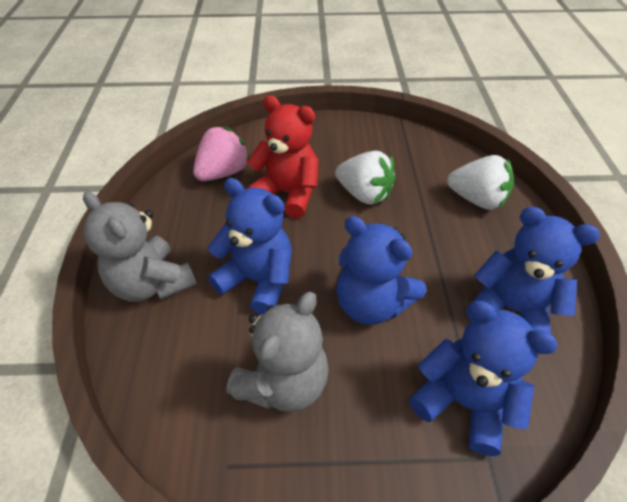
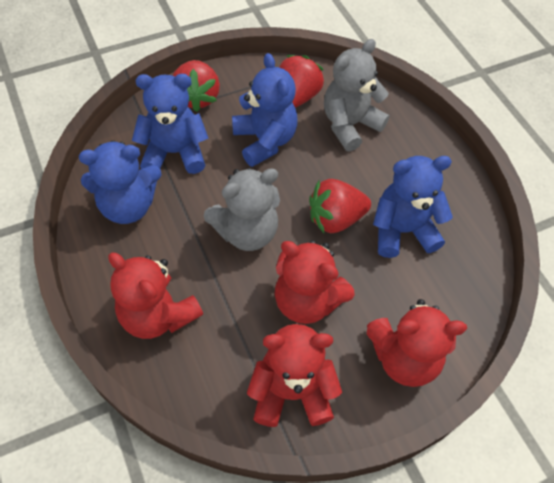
pink strawberry: [193,126,250,181] = 1 -> none = 0
red strawberry: none = 0 -> [173,60,220,112] [279,55,324,108] [309,179,371,233] = 3
red teddy bear: [247,95,318,219] = 1 -> [108,253,203,339] [247,324,342,427] [275,241,355,324] [367,299,467,387] = 4
white strawberry: [335,151,396,205] [447,155,514,210] = 2 -> none = 0

